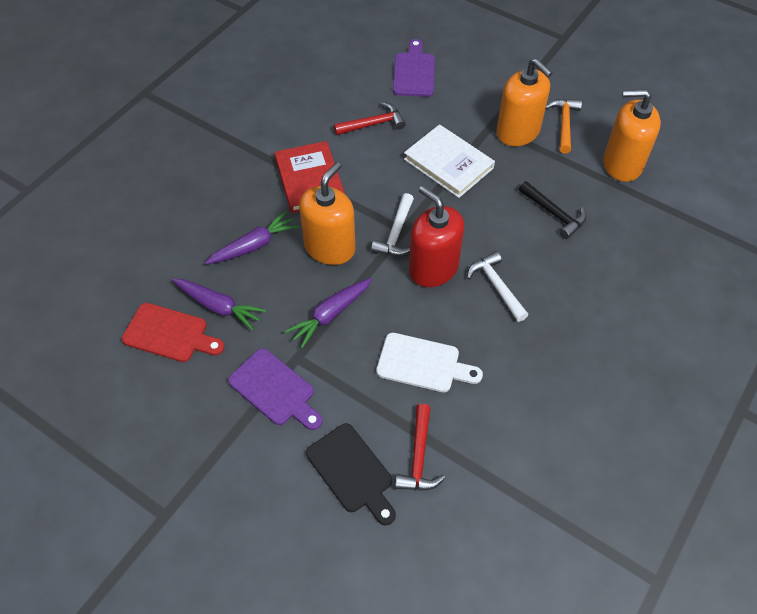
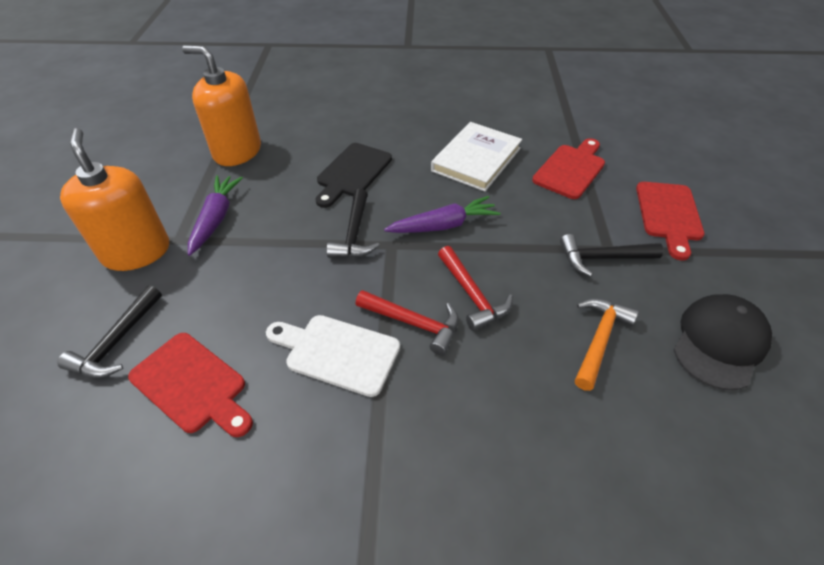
black cap: none = 0 -> [673,294,772,390] = 1
black hammer: [519,181,586,239] = 1 -> [57,285,162,378] [327,189,379,258] [560,234,663,277] = 3
orange soap dispenser: [299,162,356,265] [496,58,552,146] [603,89,661,182] = 3 -> [60,128,169,271] [182,45,261,166] = 2
purple carrot: [172,279,266,331] [205,211,299,264] [285,278,372,348] = 3 -> [188,175,243,256] [384,196,500,233] = 2
purple cutting board: [228,348,322,430] [393,39,435,97] = 2 -> none = 0
red book: [275,141,345,213] = 1 -> none = 0
red cutting board: [122,303,225,362] = 1 -> [128,333,253,437] [532,138,605,199] [636,182,705,260] = 3
red soap dispenser: [409,186,464,287] = 1 -> none = 0
white hammer: [371,193,414,256] [467,251,528,322] = 2 -> none = 0

